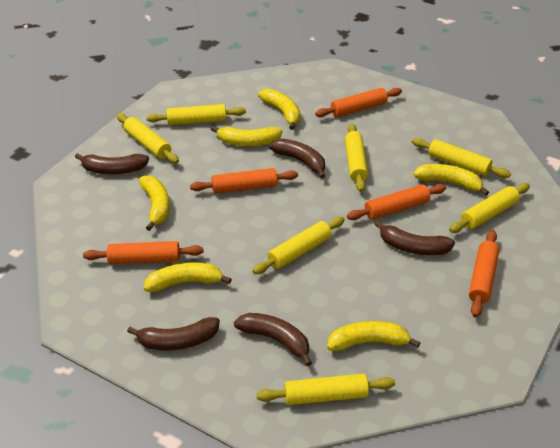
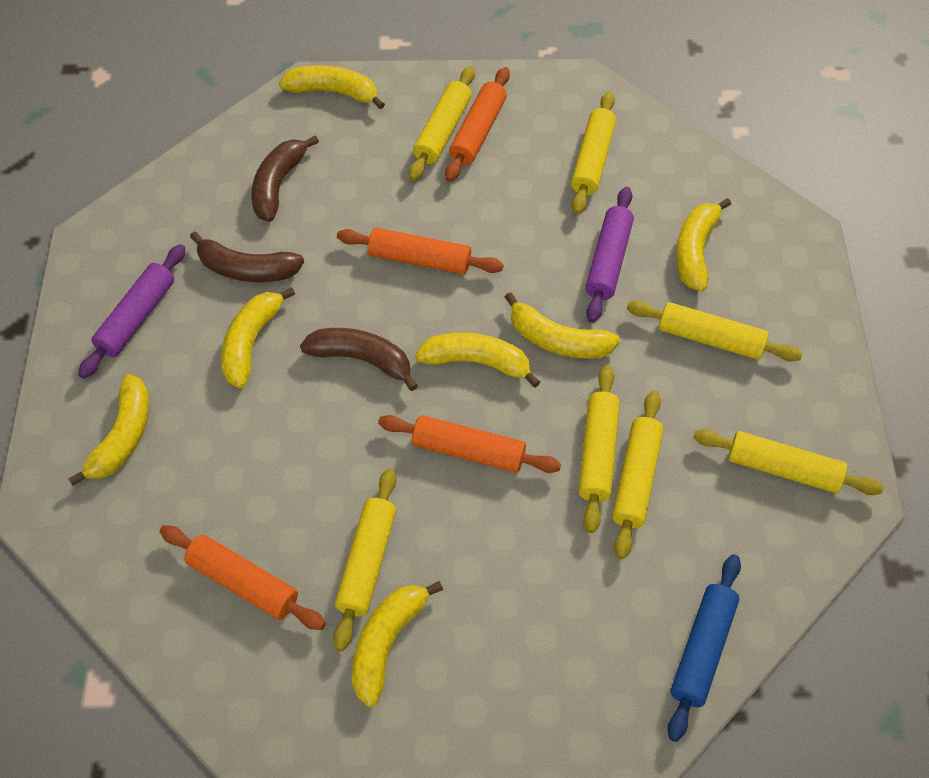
blue rolling pin: none = 0 -> [668,554,741,742] = 1
brown banana: [75,153,149,174] [127,317,220,350] [234,313,312,366] [269,138,325,179] [374,220,455,255] = 5 -> [190,231,304,282] [251,135,319,222] [300,328,418,391] = 3
orange rolling pin: [83,241,204,264] [190,168,298,194] [315,88,402,117] [347,184,446,220] [469,230,499,317] = 5 -> [159,525,326,630] [337,228,504,274] [378,415,561,473] [445,67,510,182] = 4
purple rolling pin: none = 0 -> [78,244,185,379] [585,187,634,323] = 2
yellow banana: [139,175,170,231] [144,262,232,292] [211,126,282,146] [258,89,300,130] [327,321,421,351] [413,164,489,196] = 6 -> [68,374,149,486] [221,287,295,388] [279,65,385,109] [352,581,443,707] [415,333,540,388] [505,292,620,359] [676,198,731,292] = 7

